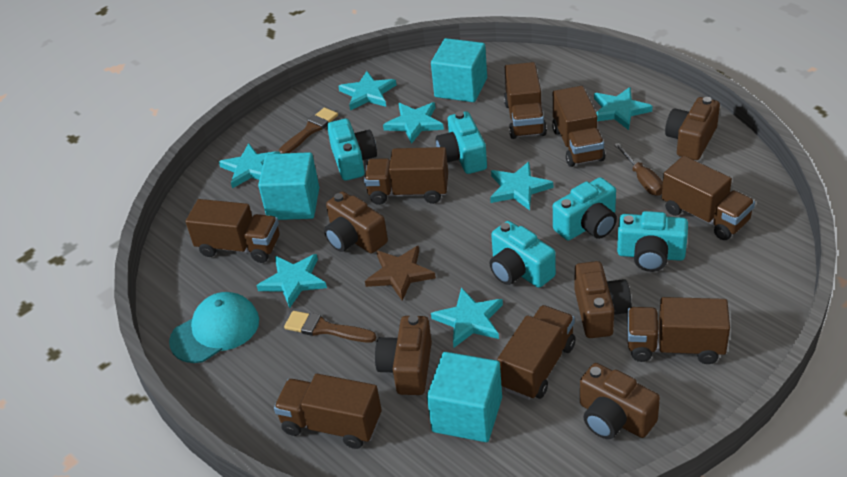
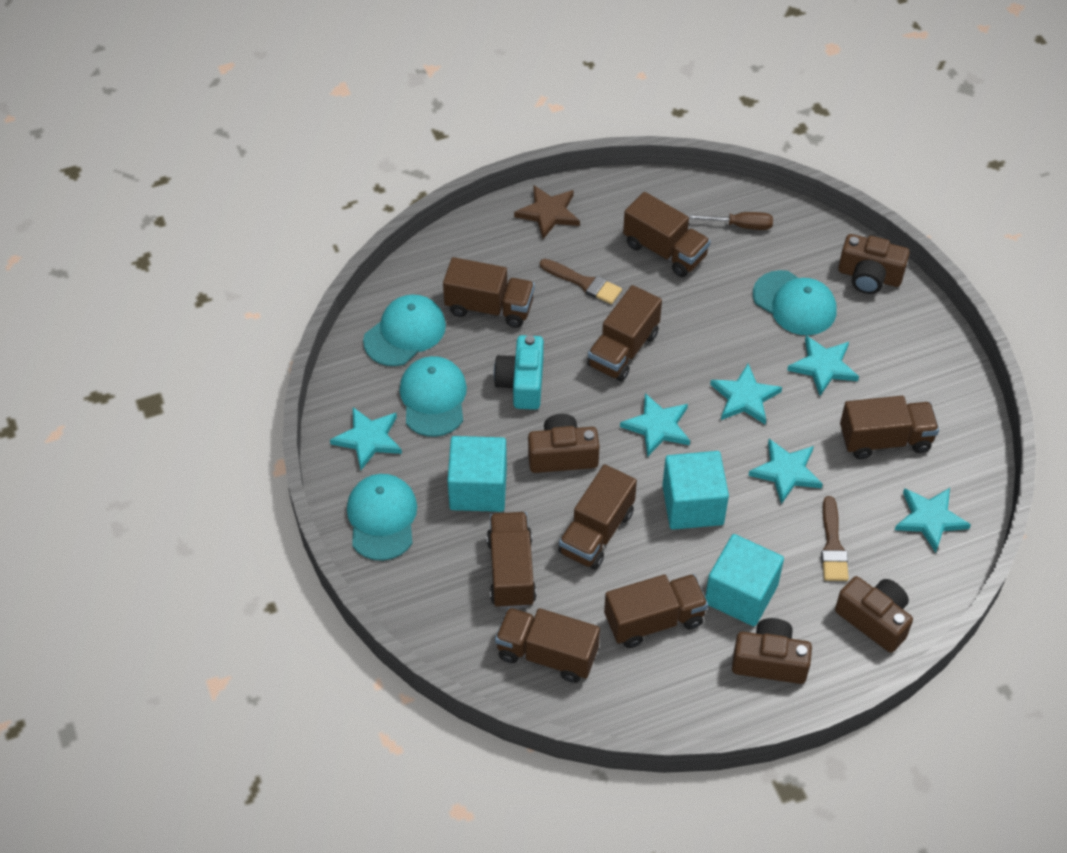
brown camera: [324,192,388,253] [375,315,432,395] [575,261,631,338] [580,363,660,439] [665,97,720,160] = 5 -> [528,414,600,473] [732,618,812,684] [835,576,913,653] [838,234,910,294] = 4
turquoise camera: [327,119,377,181] [436,111,487,174] [490,221,556,288] [553,177,617,240] [617,211,688,272] = 5 -> [494,335,544,410] = 1
turquoise cap: [169,292,259,363] = 1 -> [347,474,417,561] [363,295,446,366] [400,356,467,437] [753,270,837,335] = 4
turquoise star: [219,143,280,188] [257,254,327,308] [339,71,396,110] [383,102,444,144] [431,288,503,348] [490,162,553,210] [594,87,653,130] = 7 -> [330,407,402,470] [620,393,690,457] [710,364,782,425] [748,439,823,504] [787,335,859,396] [895,488,971,553] = 6

